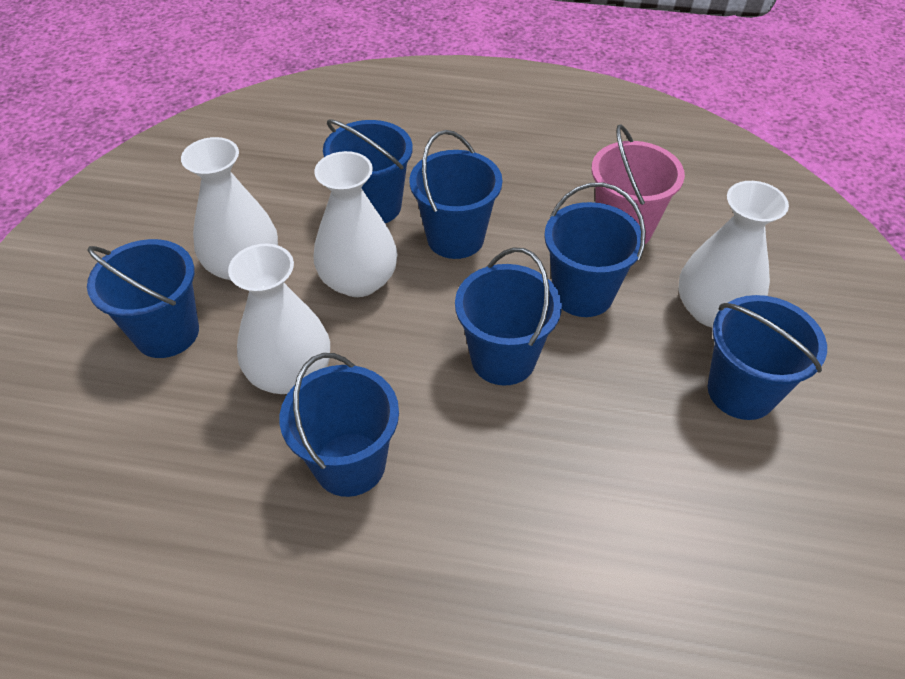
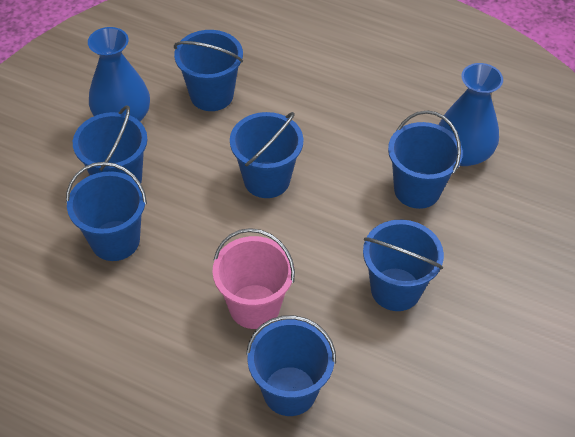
blue vase: none = 0 -> [88,27,150,121] [439,63,503,166] = 2
white vase: [181,137,278,281] [228,244,330,394] [314,151,397,297] [679,181,789,328] = 4 -> none = 0

